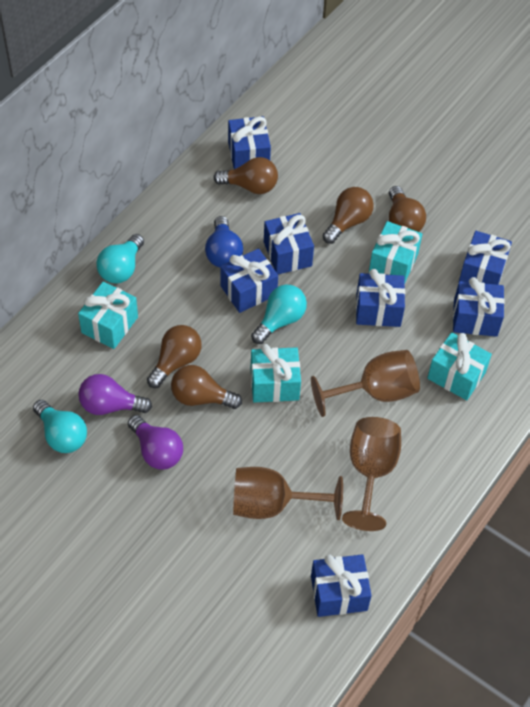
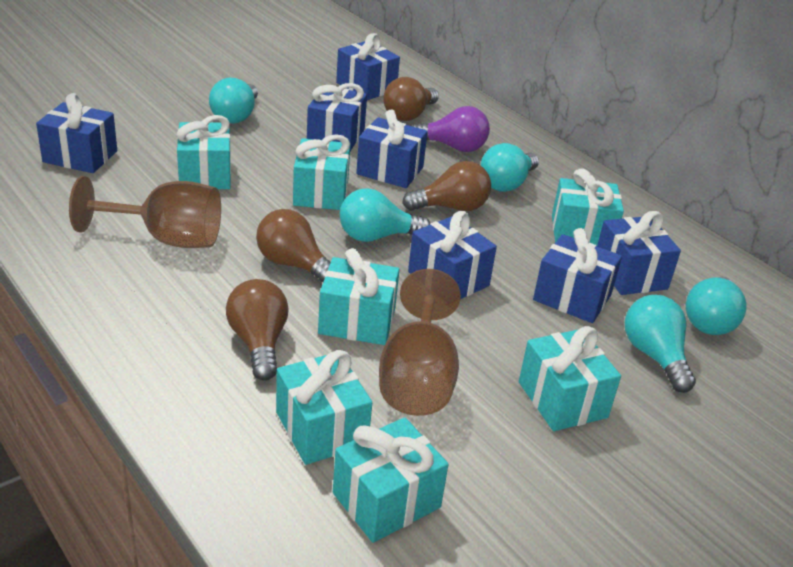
blue light bulb: [205,216,243,267] = 1 -> none = 0
brown goblet: [233,467,343,520] [311,350,420,417] [342,417,401,531] = 3 -> [69,176,221,248] [379,269,461,416] = 2
brown light bulb: [147,325,202,388] [171,365,242,409] [213,157,278,194] [323,187,374,244] [389,186,426,232] = 5 -> [226,279,289,381] [256,209,331,282] [383,77,439,121] [402,161,491,211] = 4
purple light bulb: [78,374,152,415] [128,415,183,470] = 2 -> [412,106,490,152] = 1
turquoise gift: [78,281,138,349] [251,344,301,402] [369,221,422,282] [427,332,492,400] = 4 -> [177,115,231,189] [276,350,372,465] [293,134,351,210] [318,248,400,345] [333,417,449,543] [519,326,621,431] [552,168,624,246] = 7
turquoise light bulb: [33,400,87,453] [96,234,144,283] [251,285,307,344] = 3 -> [209,78,258,124] [340,188,430,242] [480,143,539,192] [625,295,696,393] [686,277,747,335] = 5

